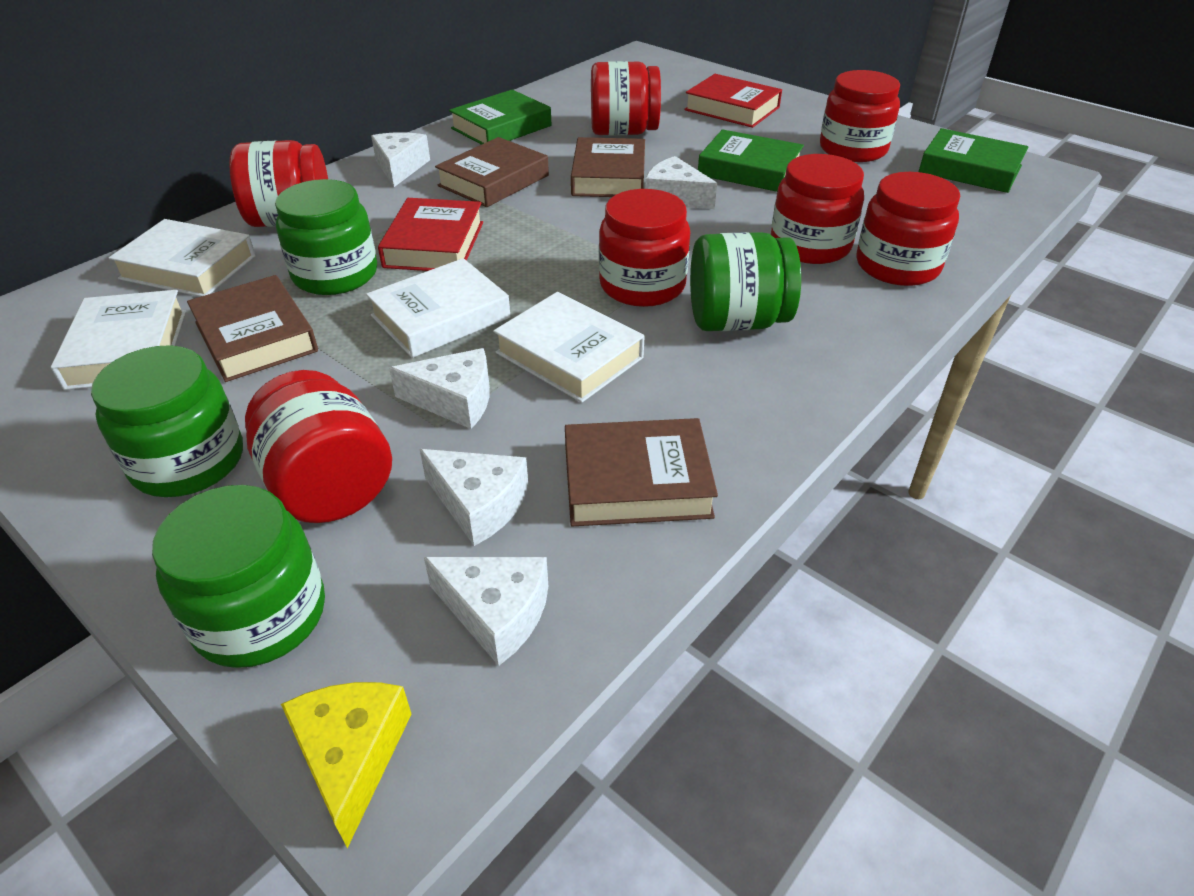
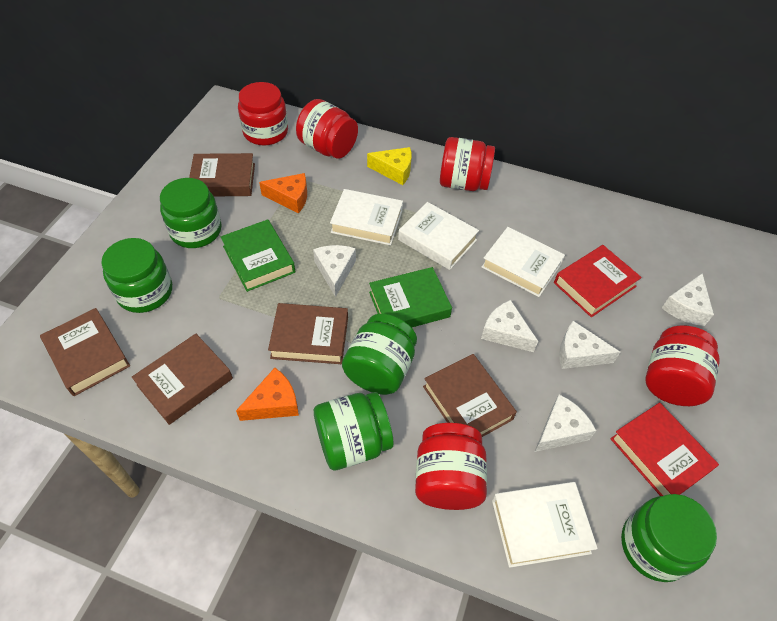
brown book: [187,275,318,382] [435,137,549,207] [565,418,718,527] [571,137,645,197] = 4 -> [40,308,130,396] [132,334,233,425] [189,153,255,196] [268,303,348,364] [423,354,517,437] = 5
green book: [449,90,551,145] [698,129,804,192] [919,128,1029,193] = 3 -> [221,219,295,292] [369,267,452,328] = 2
green jar: [91,345,243,497] [152,485,325,668] [275,179,377,295] [690,232,801,331] = 4 -> [101,238,172,313] [160,178,222,248] [314,392,394,470] [342,314,417,395] [621,494,717,582] = 5
orange cheese: none = 0 -> [236,368,299,421] [259,173,307,214] = 2
red jar: [229,140,328,227] [245,370,392,523] [591,61,661,135] [599,189,690,307] [771,154,864,264] [820,70,900,162] [856,172,960,286] = 7 -> [238,82,288,146] [296,99,358,159] [415,423,487,510] [440,137,495,191] [645,325,720,406] = 5

